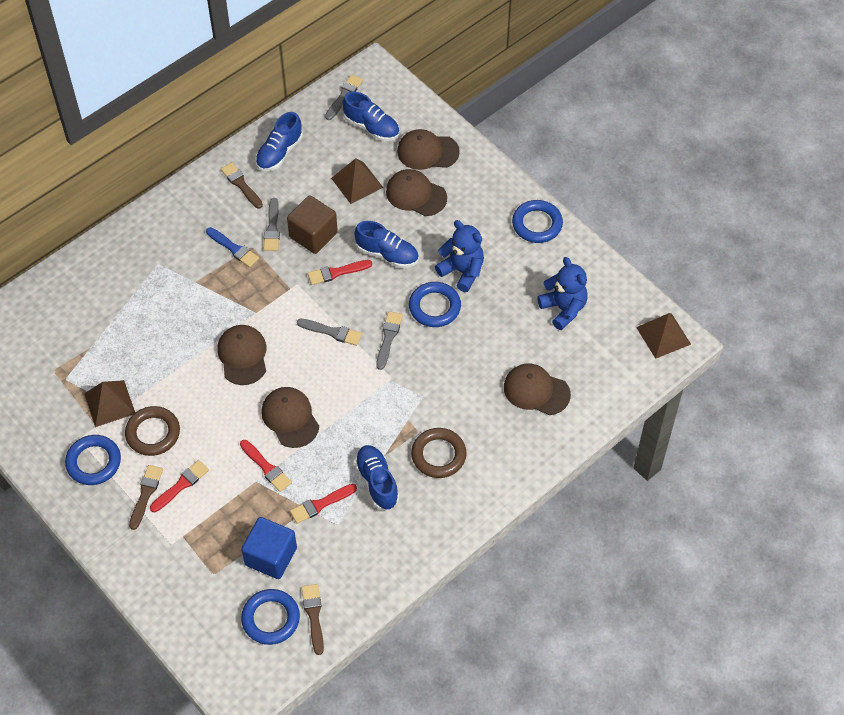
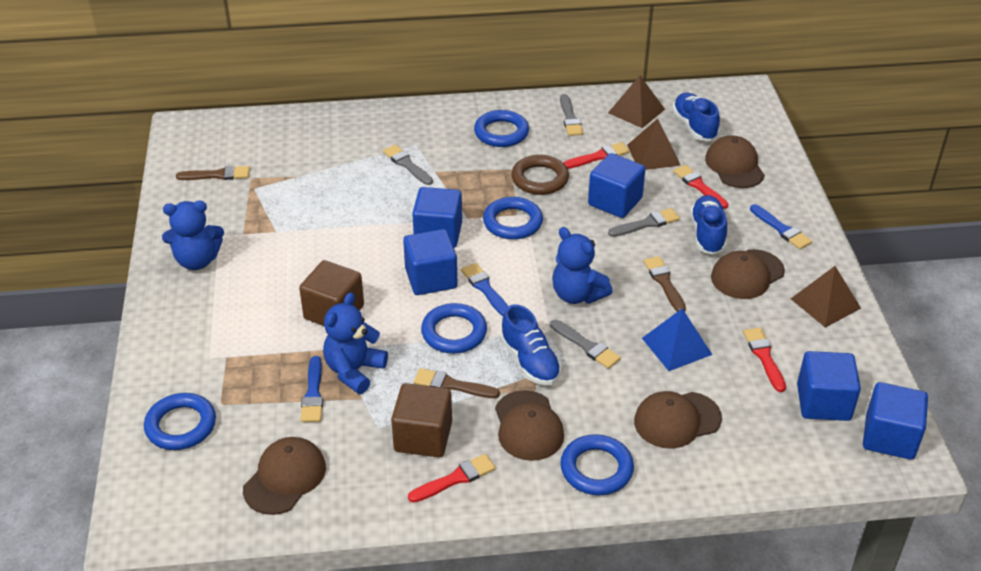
blue brush: [206,227,259,267] = 1 -> [301,356,323,422] [461,263,508,316] [750,204,812,249] = 3
blue cube: [241,517,297,579] = 1 -> [403,229,458,295] [412,187,462,248] [588,153,645,218] [797,351,861,421] [863,382,928,460] = 5
blue pyramid: none = 0 -> [642,308,712,371] = 1
blue ring: [65,435,121,485] [241,589,300,645] [409,282,461,327] [512,200,563,243] = 4 -> [144,393,216,450] [421,303,487,354] [474,110,529,147] [483,197,543,240] [560,434,634,495] = 5
blue shoe: [255,112,303,171] [343,92,399,141] [354,221,419,268] [354,445,399,510] = 4 -> [501,304,561,385] [672,93,720,141] [690,195,727,255] = 3
blue teddy bear: [435,220,484,292] [537,257,588,330] = 2 -> [162,201,224,270] [323,292,388,394] [552,227,612,304] = 3
brown cube: [287,195,338,254] = 1 -> [299,260,364,326] [391,383,452,457] = 2
brown ring: [125,406,180,456] [411,428,467,478] = 2 -> [511,155,569,195] = 1

